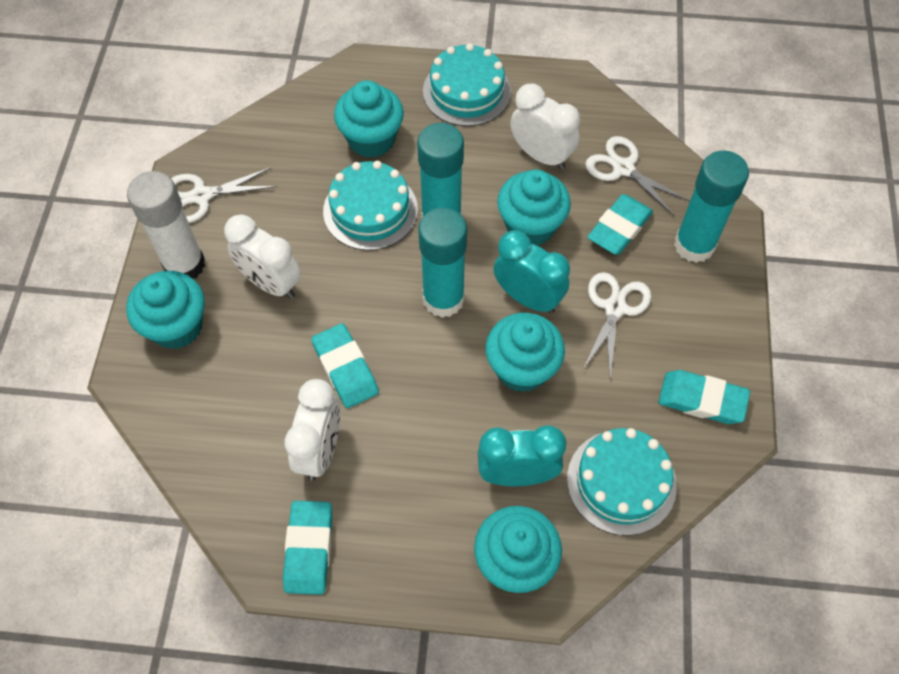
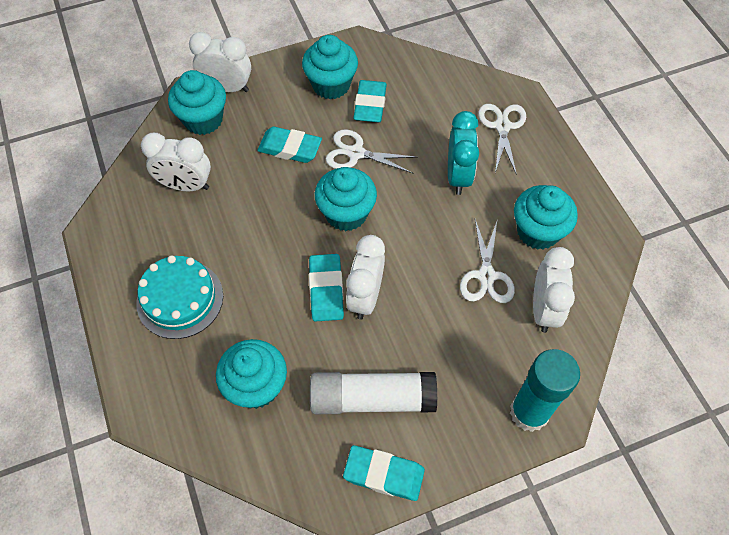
turquoise cake: [323,161,418,250] [423,43,511,126] [567,428,677,536] = 3 -> [136,255,223,339] = 1
turquoise clock: [478,425,566,486] [493,230,570,314] = 2 -> [448,111,479,195] = 1
turquoise glue stick: [417,123,464,217] [418,208,467,318] [674,150,749,263] = 3 -> [510,349,580,432] = 1
white clock: [224,215,301,299] [284,379,340,481] [510,84,580,170] = 3 -> [141,133,211,191] [189,32,251,92] [346,235,385,320] [533,247,575,333] = 4

